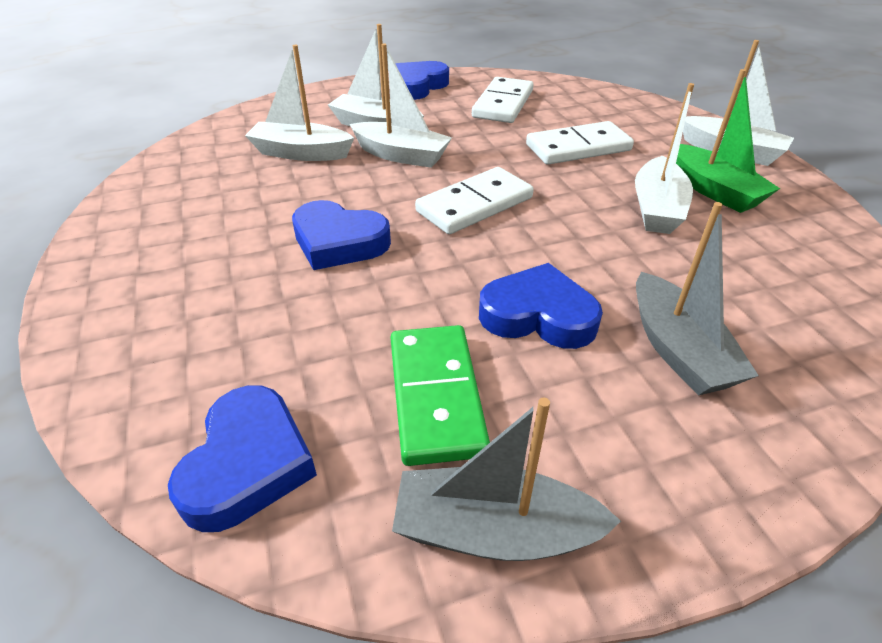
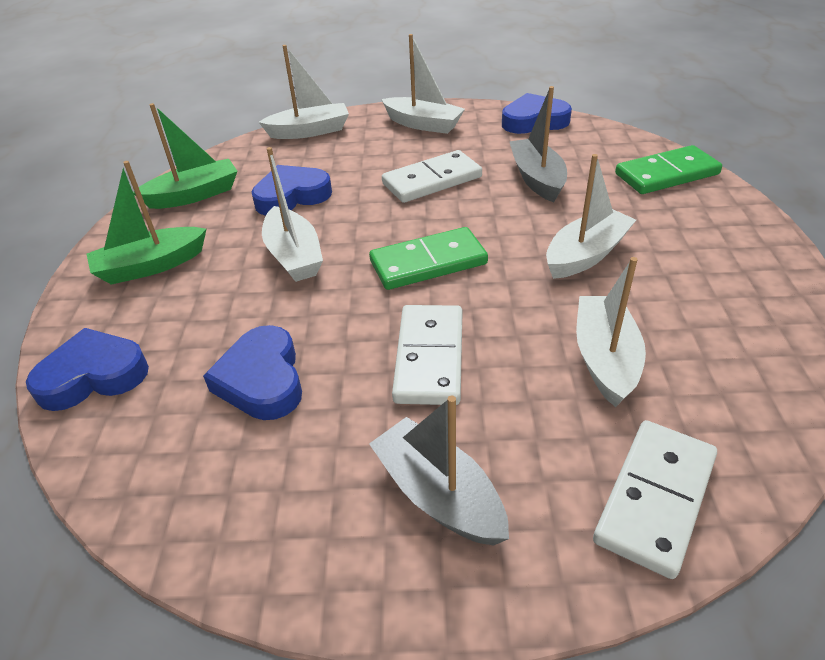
green boat: [676,69,780,213] = 1 -> [86,161,206,285] [133,103,238,209] = 2
green domino: [390,325,490,466] = 1 -> [369,227,488,290] [615,145,722,194] = 2

